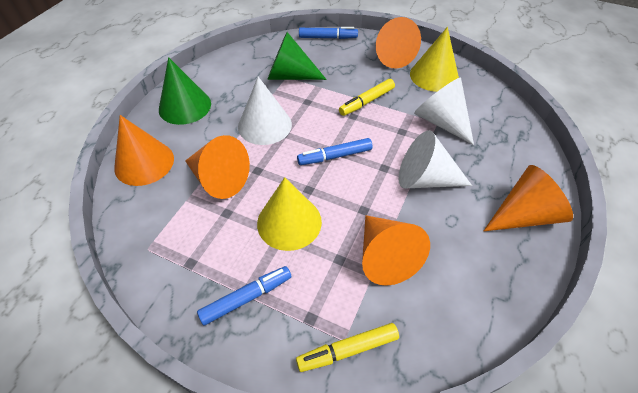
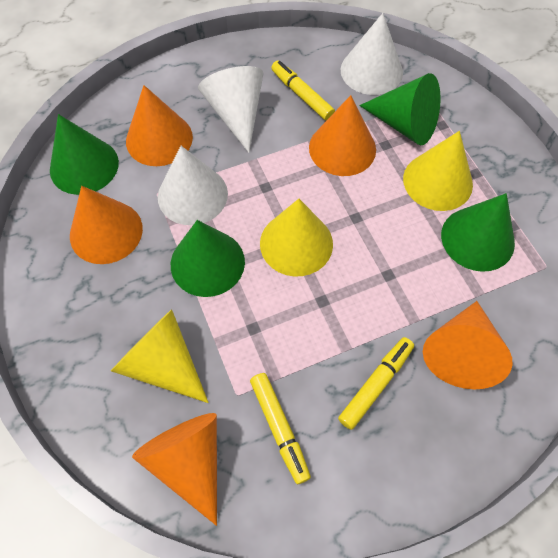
blue marker: [197,266,292,325] [297,138,372,165] [299,27,358,39] = 3 -> none = 0
green cone: [159,57,211,125] [267,32,327,80] = 2 -> [50,114,119,195] [171,220,245,297] [359,73,441,145] [441,193,515,272] = 4
yellow cone: [257,177,322,251] [410,27,459,92] = 2 -> [111,309,209,403] [260,199,333,277] [403,131,473,211] = 3
yellow marker: [296,323,399,372] [339,79,395,116] = 2 -> [250,373,311,484] [271,61,335,121] [338,337,414,430] = 3

